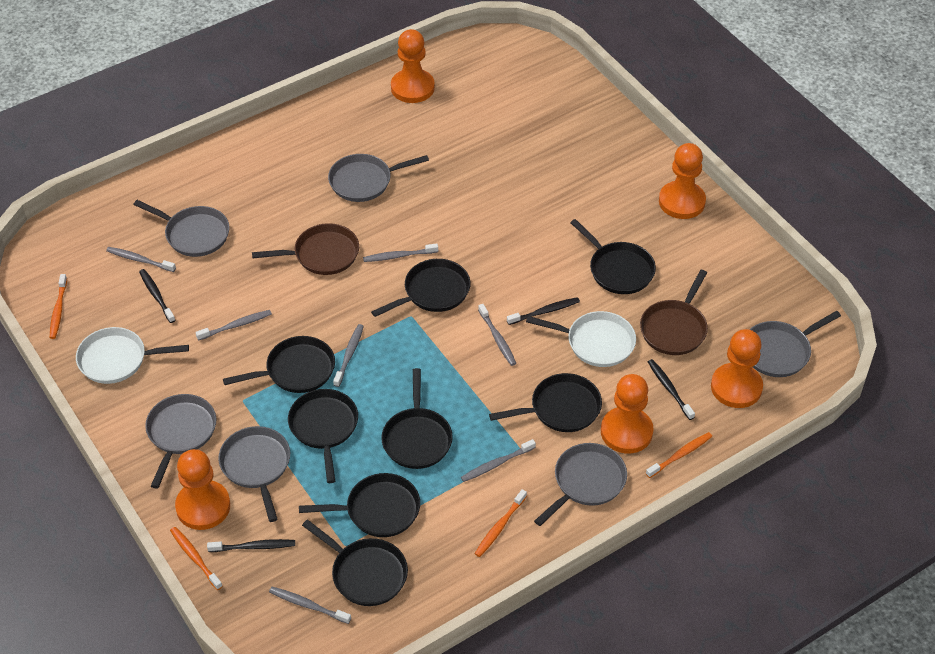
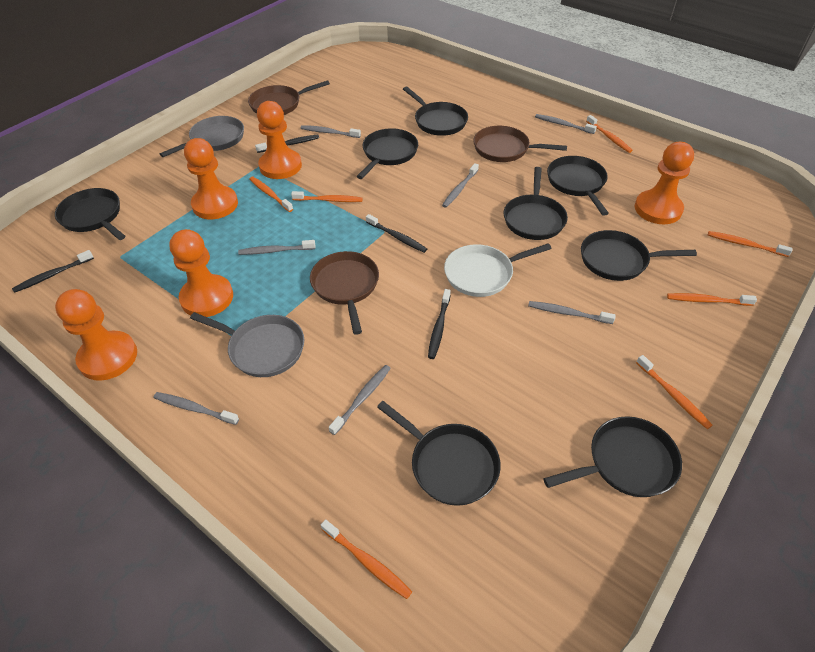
brown pan: [252,223,359,275] [640,270,708,355] = 2 -> [248,80,330,115] [310,251,379,335] [473,126,567,162] = 3
grey pan: [133,200,230,257] [145,394,216,489] [218,426,290,522] [328,154,429,202] [534,443,627,526] [749,311,841,377] = 6 -> [160,116,244,157] [190,312,304,377] = 2
orange toothbrush: [50,274,67,339] [170,527,223,590] [474,489,527,557] [646,432,712,478] = 4 -> [249,177,293,212] [291,191,363,202] [321,519,412,599] [586,115,633,153] [636,355,713,429] [667,293,757,306] [707,231,793,257] = 7
white pan: [76,327,189,384] [526,311,636,367] = 2 -> [444,243,552,297] = 1

